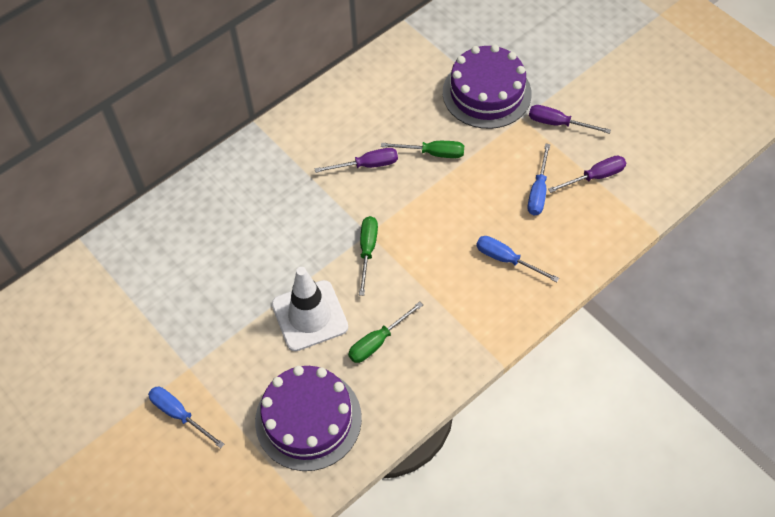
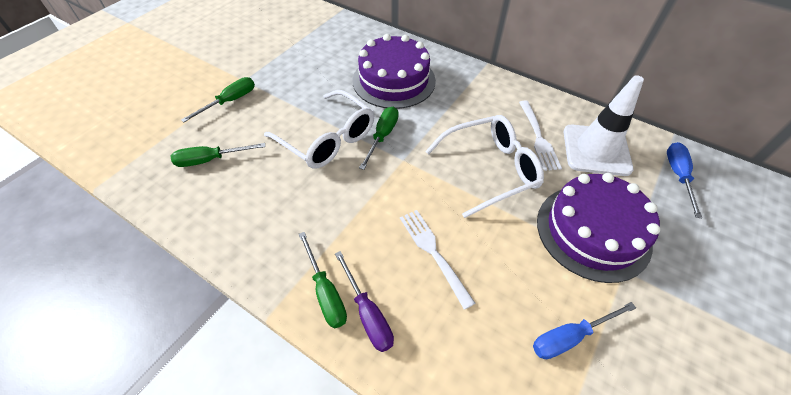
blue screwdriver: [148,387,225,448] [476,236,559,282] [527,144,550,215] = 3 -> [533,302,636,359] [667,142,702,218] = 2
green screwdriver: [348,302,423,363] [359,216,378,296] [381,141,464,158] = 3 -> [171,143,265,167] [181,77,255,122] [299,232,347,328] [359,107,399,170] = 4
purple screwdriver: [314,148,398,173] [529,105,611,134] [548,156,626,193] = 3 -> [335,251,394,352] = 1
white fork: none = 0 -> [400,210,475,310] [519,100,562,171] = 2
white glasses: none = 0 -> [264,90,374,169] [425,115,544,218] = 2

